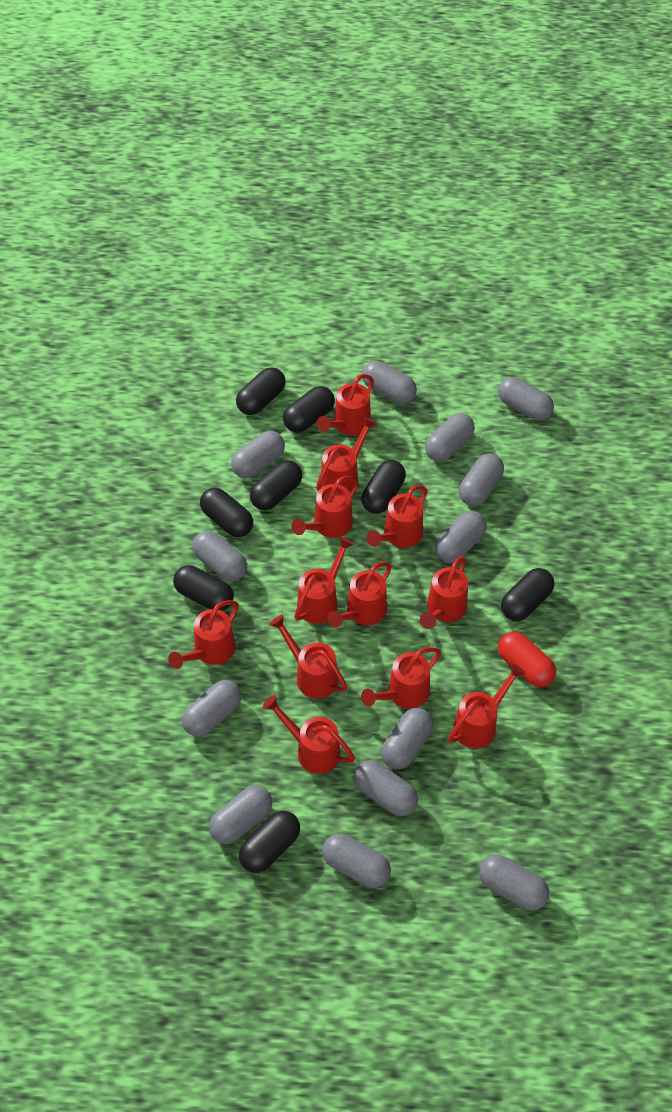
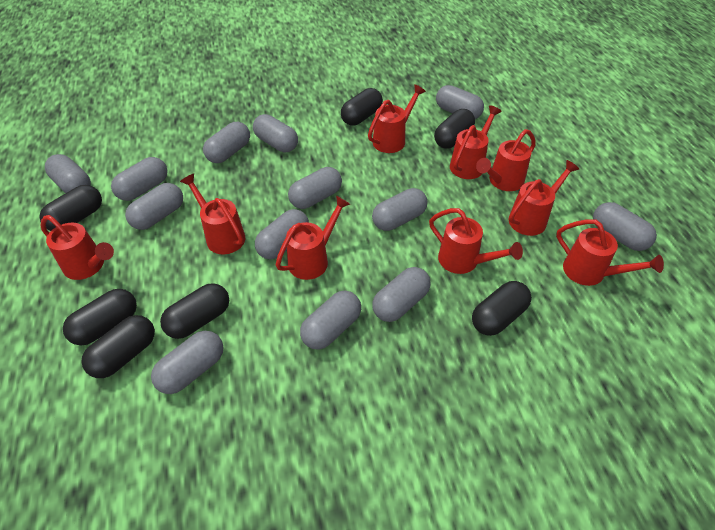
black capsule: [173,565,234,611] [200,488,253,537] [236,367,286,415] [239,811,300,873] [250,460,302,510] [283,386,335,433] [361,460,406,514] [501,568,554,621] = 8 -> [39,185,102,231] [63,289,137,345] [81,315,155,378] [160,283,229,339] [341,88,383,125] [434,109,475,149] [472,281,532,336] = 7
red capsule: [498,632,556,687] = 1 -> none = 0
red watering can: [168,600,239,669] [263,695,355,774] [269,615,347,699] [291,476,358,538] [294,537,354,624] [316,416,377,492] [317,374,374,436] [327,562,392,628] [361,647,441,709] [367,485,428,548] [420,557,468,629] [448,663,525,749] = 12 -> [41,215,114,280] [180,174,245,254] [276,196,350,280] [368,84,426,153] [429,208,523,274] [450,105,502,179] [476,129,536,191] [509,160,579,236] [556,219,664,286] = 9

